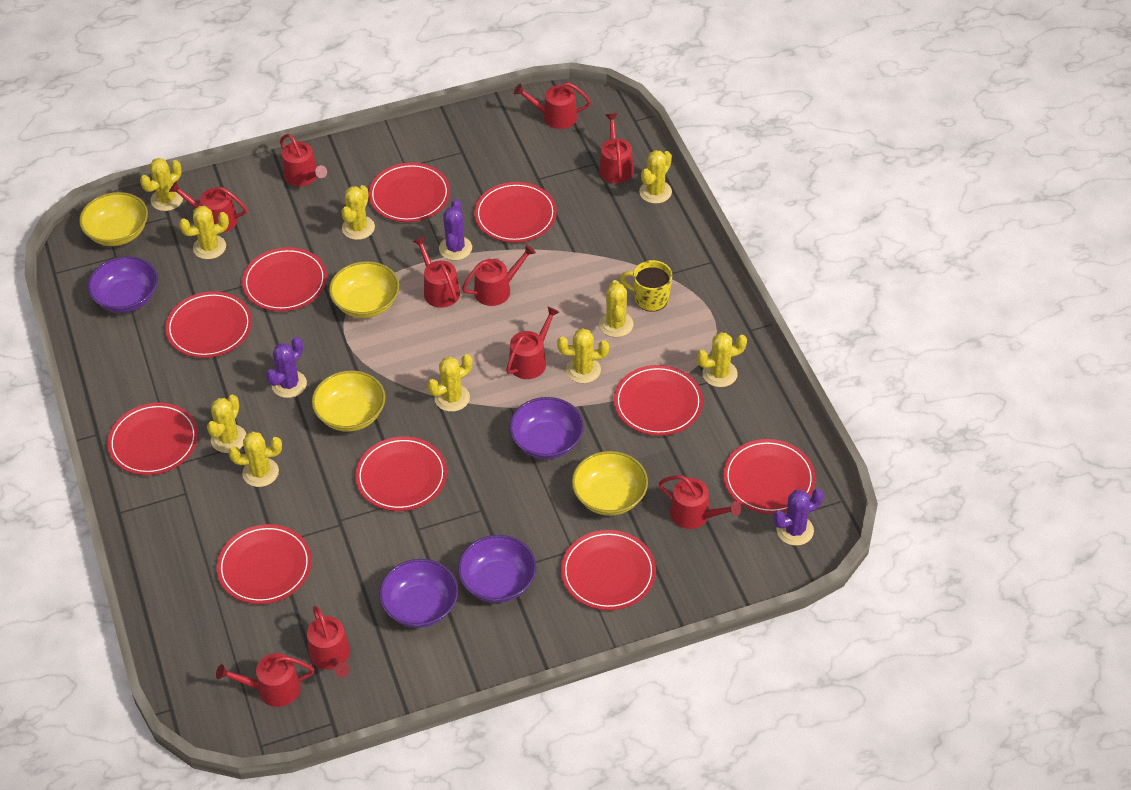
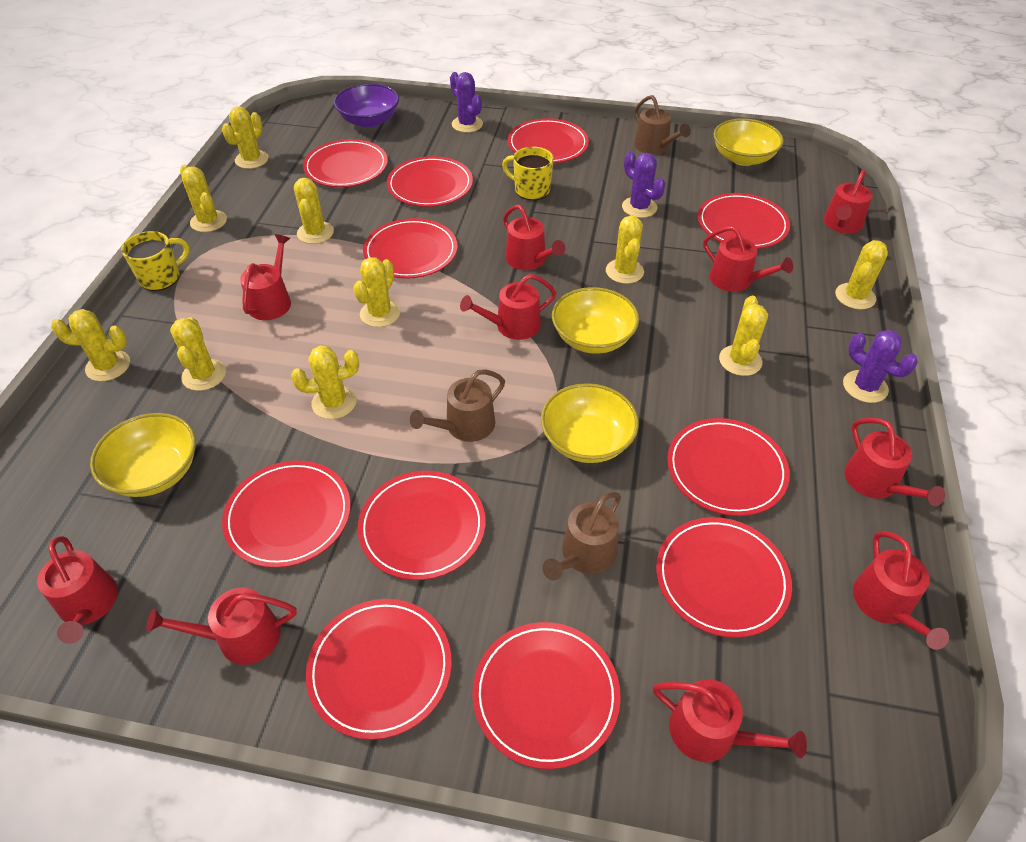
brown watering can: none = 0 -> [410,369,505,442] [542,492,621,581] [634,95,691,154] = 3
purple bowl: [87,256,158,313] [379,559,458,628] [458,535,536,603] [509,397,584,459] = 4 -> [334,83,399,128] = 1
red plate: [107,403,198,475] [165,291,252,358] [217,524,312,604] [242,247,327,311] [355,436,447,511] [369,163,450,222] [474,182,557,243] [561,530,656,610] [614,365,703,436] [723,439,816,514] = 10 -> [222,460,351,568] [303,139,388,187] [306,599,452,740] [358,471,485,580] [363,218,458,279] [387,156,473,207] [472,622,621,769] [508,118,589,163] [656,517,792,638] [667,418,790,516] [698,193,790,249] = 11
yellow mug: [620,260,672,312] = 1 -> [121,231,190,291] [502,147,554,200] = 2

